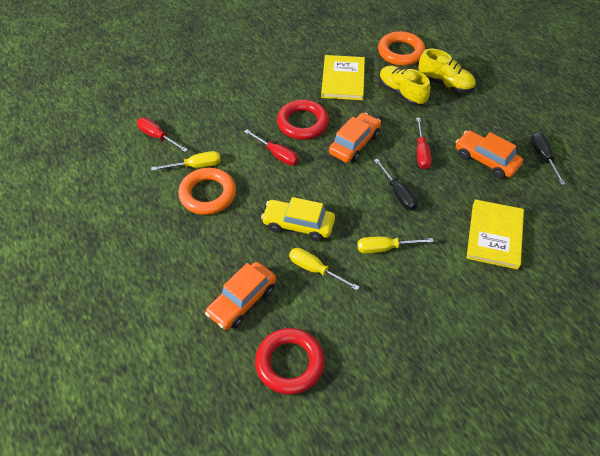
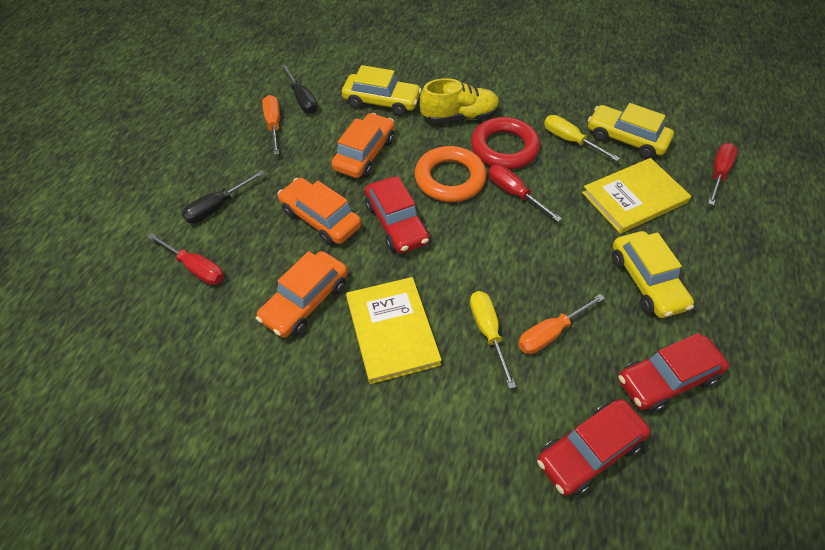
orange ring: [178,168,236,215] [378,31,425,66] = 2 -> [415,146,487,202] = 1
orange screwdriver: none = 0 -> [262,95,280,155] [518,294,605,354] = 2
red car: none = 0 -> [365,176,429,254] [537,399,651,496] [618,333,729,412] = 3
red ring: [255,328,325,395] [277,100,329,140] = 2 -> [471,117,540,169] = 1
yellow car: [261,197,335,241] = 1 -> [342,65,422,116] [588,103,674,159] [612,231,694,318] = 3
yellow screwdriver: [151,151,221,171] [289,248,359,290] [357,236,434,254] = 3 -> [470,291,516,389] [544,115,620,161] = 2
yellow shoe: [379,66,430,106] [418,49,476,93] = 2 -> [420,78,500,123] = 1

